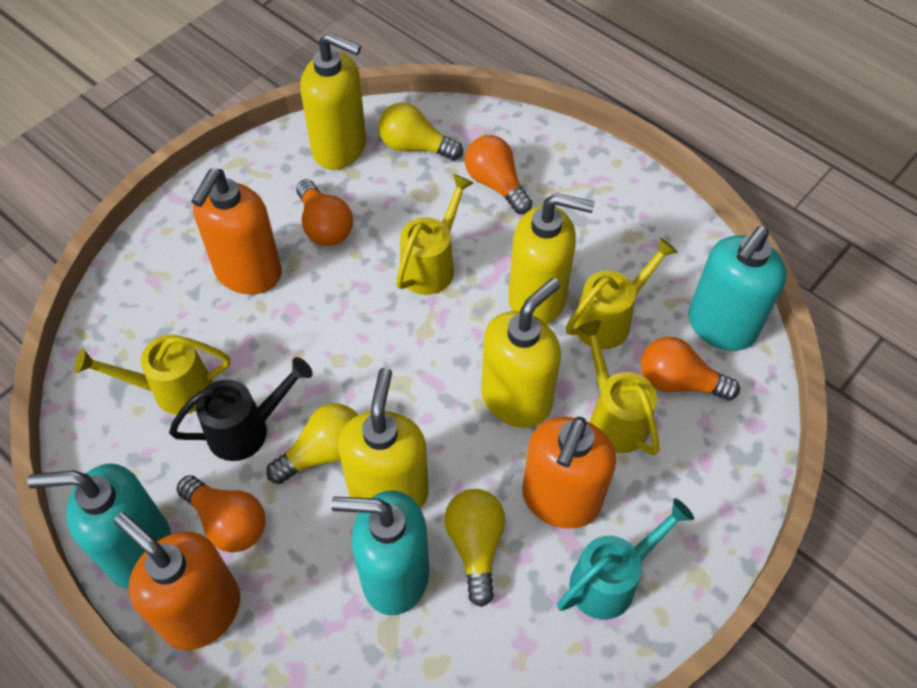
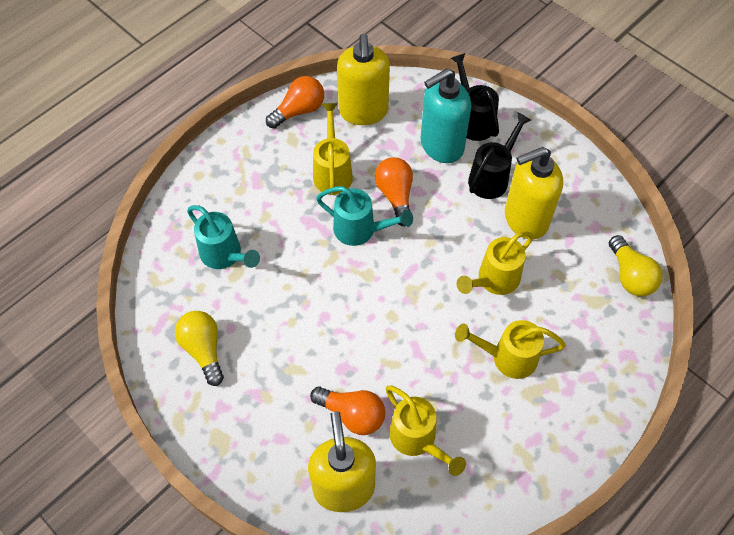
black watering can: [169,357,313,461] = 1 -> [451,53,499,141] [468,112,531,199] = 2
orange light bulb: [177,475,266,552] [296,179,353,246] [465,135,532,214] [641,337,740,401] = 4 -> [266,76,324,128] [310,387,385,435] [375,157,413,226] = 3
orange soap dispenser: [114,512,240,650] [191,169,282,295] [522,417,616,529] = 3 -> none = 0
turquoise soap dispenser: [27,464,171,588] [331,491,429,615] [688,226,787,351] = 3 -> [420,68,471,163] = 1
turquoise watering can: [557,499,694,620] = 1 -> [187,205,260,269] [316,186,413,246] = 2
yellow light bulb: [266,404,358,484] [379,102,463,161] [444,489,506,607] = 3 -> [175,311,224,386] [609,235,663,296] = 2
yellow soap dispenser: [300,32,366,170] [338,368,429,509] [481,278,561,428] [508,193,594,324] = 4 -> [308,411,376,512] [337,34,390,125] [505,147,563,239] = 3

